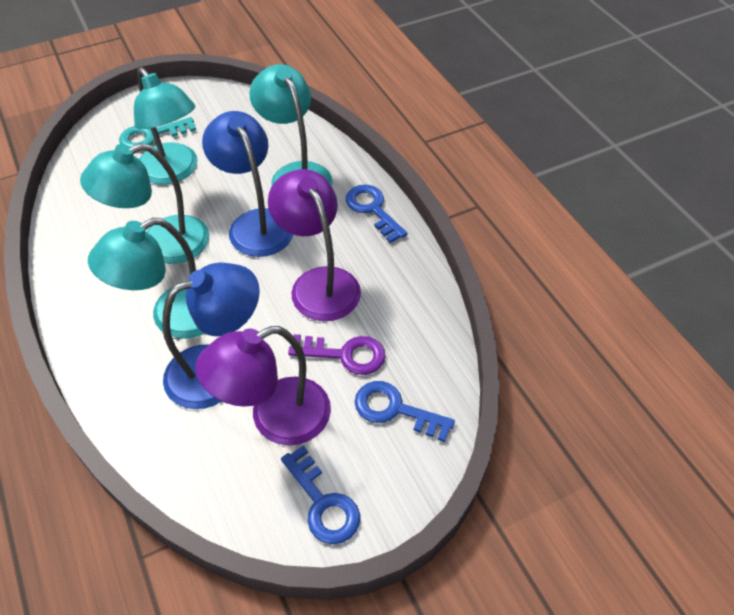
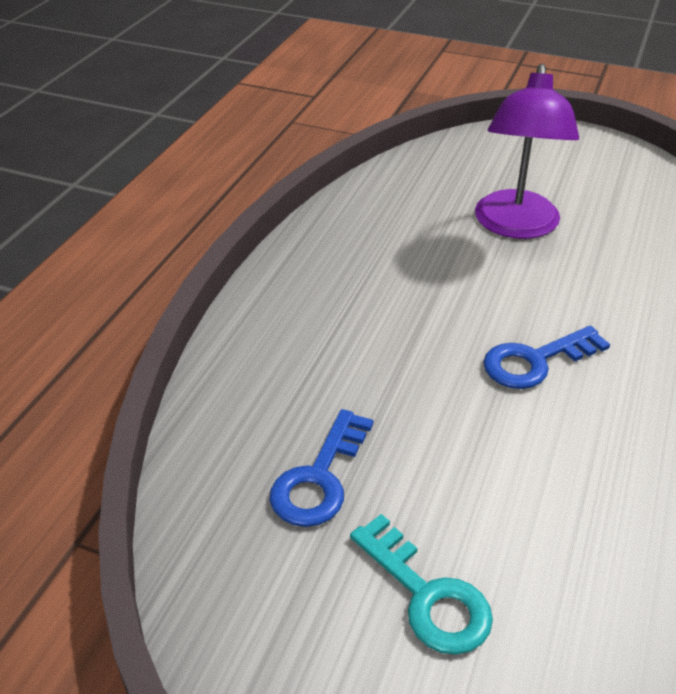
blue key: [281,445,360,544] [345,185,408,243] [355,381,455,442] = 3 -> [270,409,373,527] [483,326,610,389] = 2
blue lamp: [162,263,260,409] [202,111,293,257] = 2 -> none = 0
purple key: [288,334,386,375] = 1 -> none = 0
purple lamp: [195,326,331,446] [268,169,361,321] = 2 -> [475,63,579,239] = 1
turquoise lamp: [80,143,209,264] [88,218,205,339] [134,68,197,185] [249,64,333,187] = 4 -> none = 0

